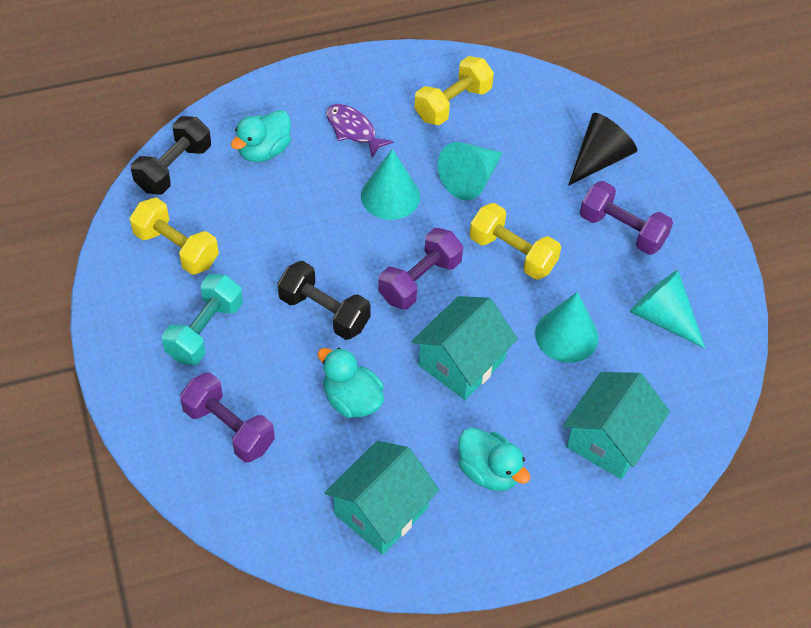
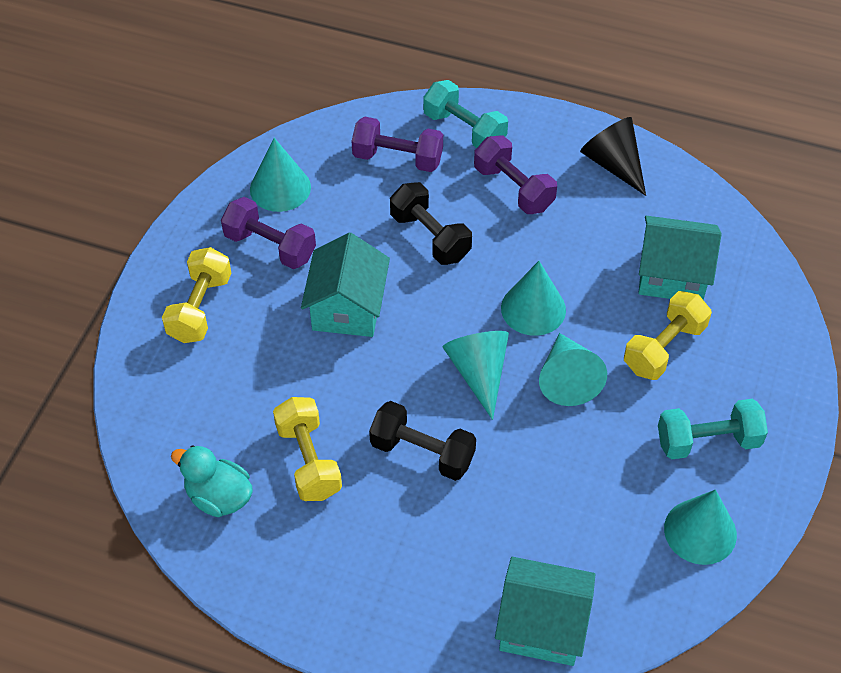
purple fish: [326,104,394,158] = 1 -> none = 0
turquoise cone: [361,149,420,220] [438,142,503,200] [535,292,599,363] [630,270,705,348] = 4 -> [250,138,311,212] [443,331,509,420] [501,261,566,336] [539,333,607,406] [664,489,737,565] = 5
turquoise duck: [231,110,291,162] [317,348,384,418] [458,427,530,491] = 3 -> [171,445,253,517] = 1
turquoise dumbbell: [162,274,243,365] = 1 -> [423,80,508,148] [658,399,768,459] = 2

